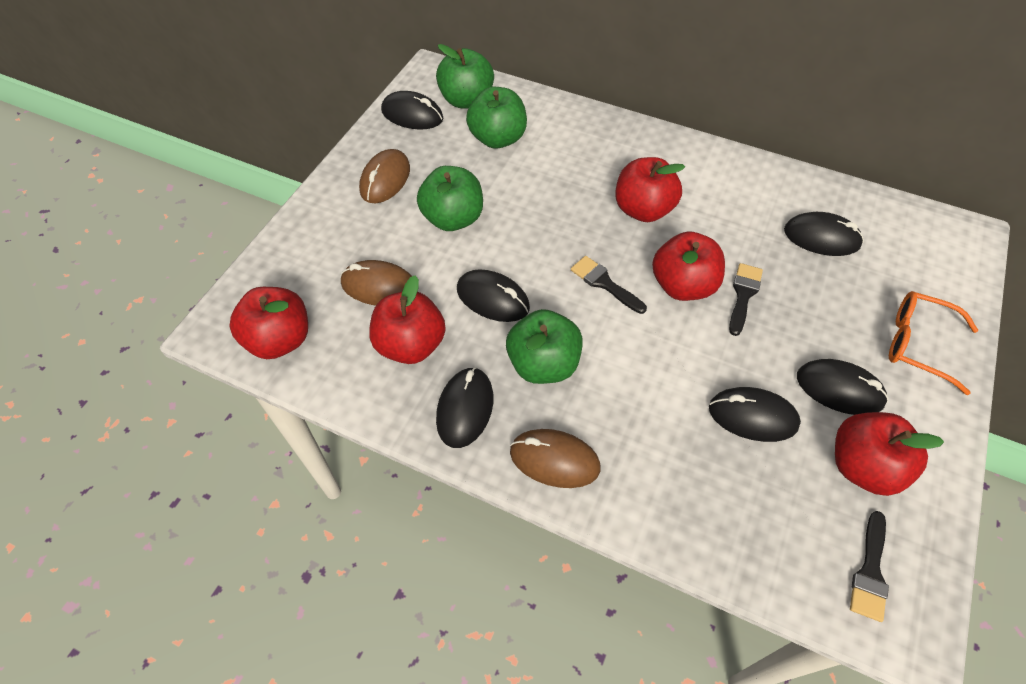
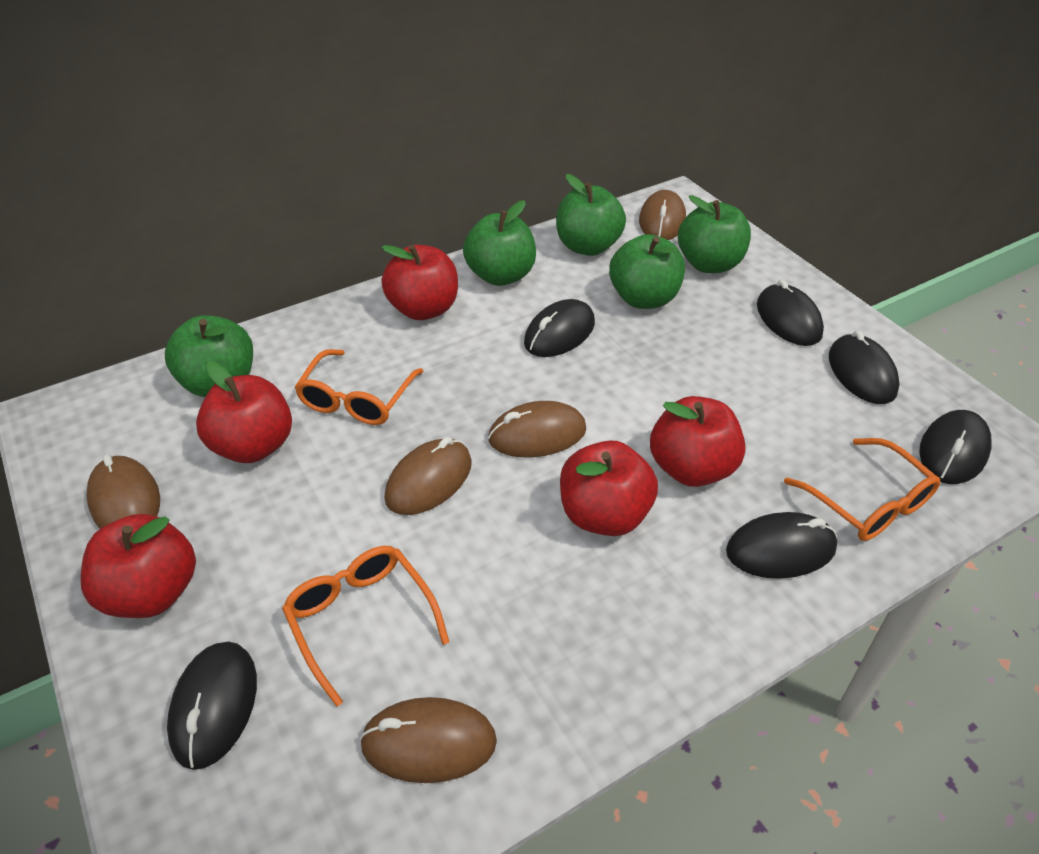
black brush: [571,256,647,314] [729,263,763,336] [850,511,889,622] = 3 -> none = 0
brown mouse: [341,260,412,305] [359,149,410,203] [510,429,601,488] = 3 -> [86,454,160,529] [359,697,497,783] [384,437,472,515] [488,401,586,457] [639,190,686,240] = 5
green apple: [417,166,483,231] [436,44,494,109] [466,87,527,149] [506,309,583,384] = 4 -> [165,315,253,397] [463,200,536,286] [556,174,626,256] [609,234,685,309] [678,195,751,273] = 5
orange glasses: [889,291,978,395] = 1 -> [282,546,449,707] [294,349,423,425] [784,438,940,541] = 3

